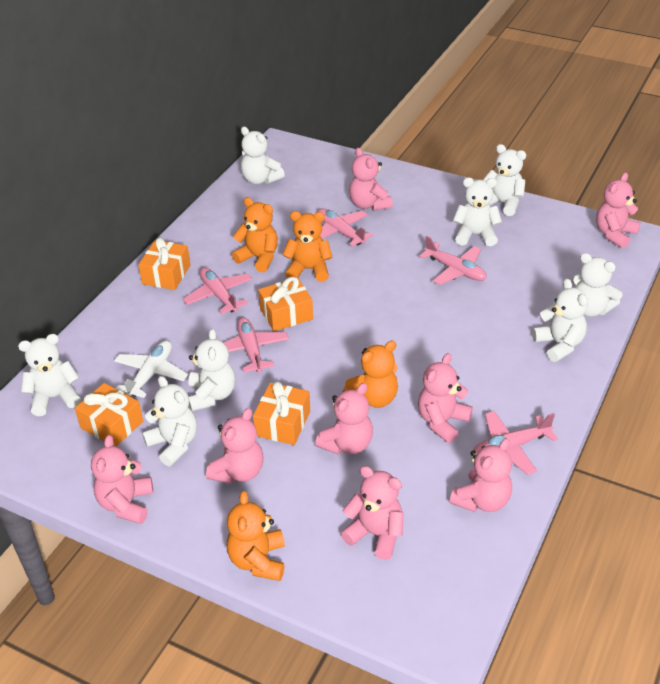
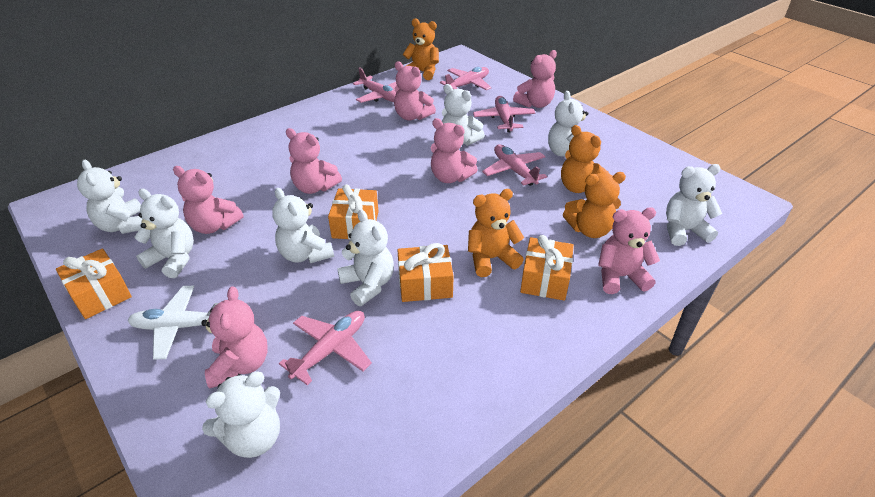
pink teddy bear: [91,435,153,524] [206,408,264,484] [315,383,373,455] [341,466,404,560] [349,148,393,211] [418,353,473,443] [450,438,512,512] [596,172,641,249] = 8 -> [173,166,243,234] [201,286,268,389] [286,128,342,194] [394,61,436,121] [431,118,478,183] [513,50,557,108] [598,207,660,294] = 7

